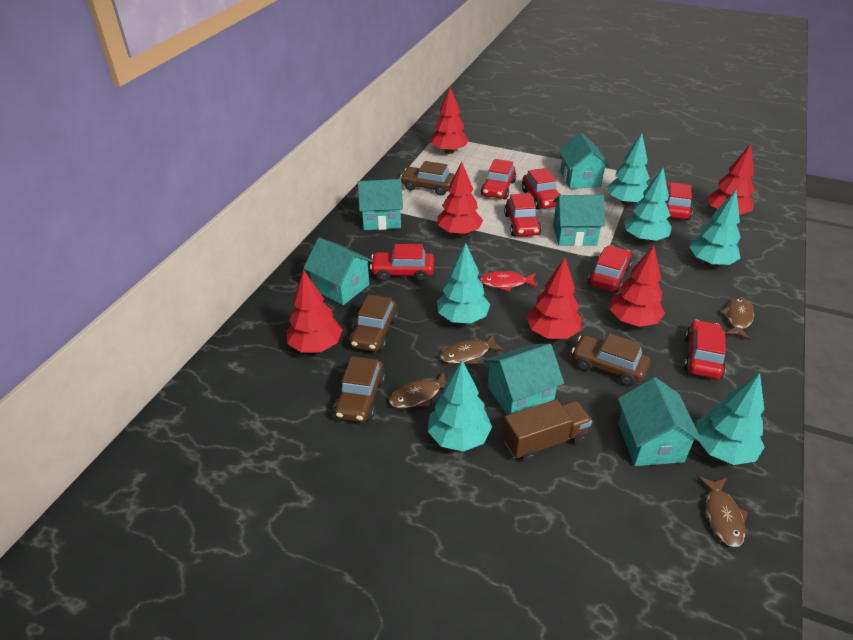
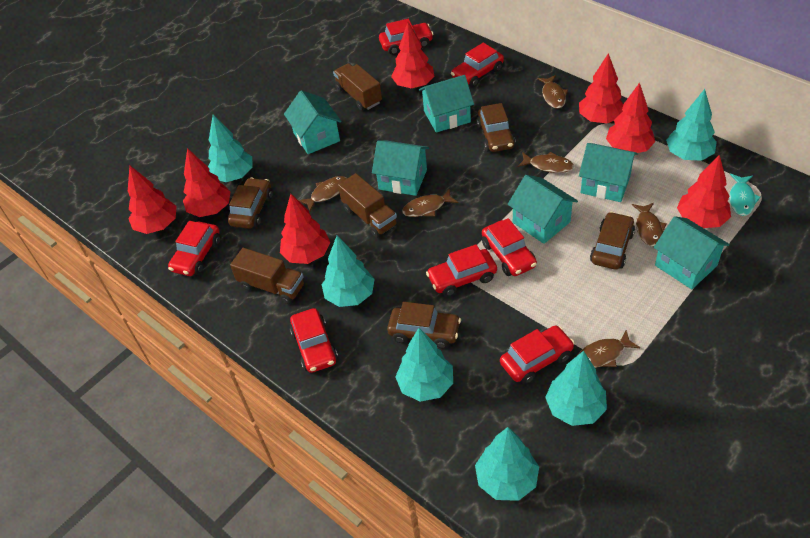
brown fish: [389,372,447,408] [440,334,504,364] [697,477,748,547] [720,298,754,340] = 4 -> [298,176,347,212] [402,188,458,217] [518,152,574,173] [537,75,568,109] [578,330,640,368] [632,203,667,247] = 6
brown truck: [502,399,592,462] = 1 -> [230,248,304,304] [333,63,382,110] [338,173,398,238] = 3
red fish: [480,271,538,292] = 1 -> none = 0
red tree: [287,270,342,353] [431,87,469,154] [437,161,483,236] [527,258,581,339] [609,245,665,327] [707,144,754,215] = 6 -> [128,166,177,234] [183,148,231,217] [280,194,330,264] [391,22,434,89] [579,53,624,123] [606,83,655,153] [677,155,731,228] = 7
turquoise fish: none = 0 -> [729,174,761,216] = 1

